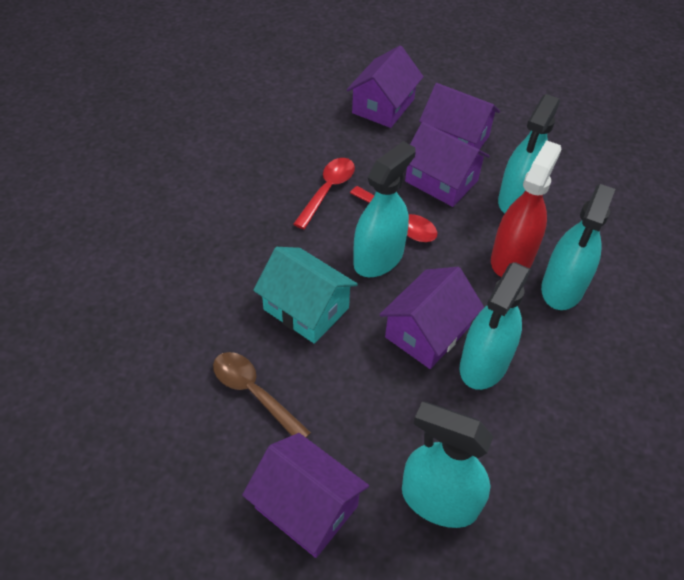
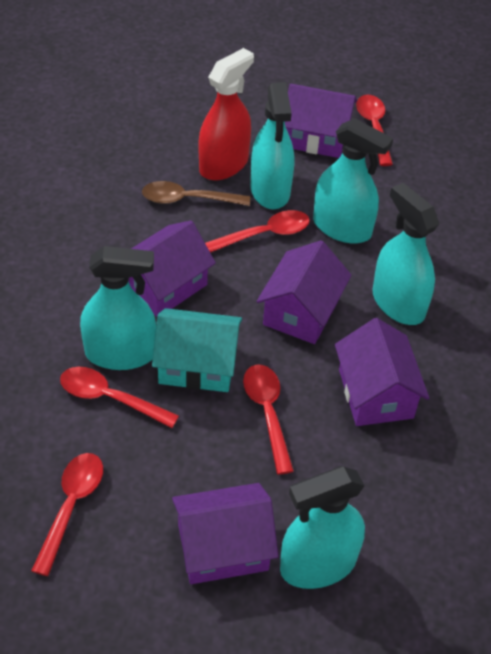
red spoon: [293,158,355,229] [350,186,437,242] = 2 -> [31,453,103,576] [60,367,179,428] [205,210,310,253] [243,365,294,475] [356,95,393,166] = 5

